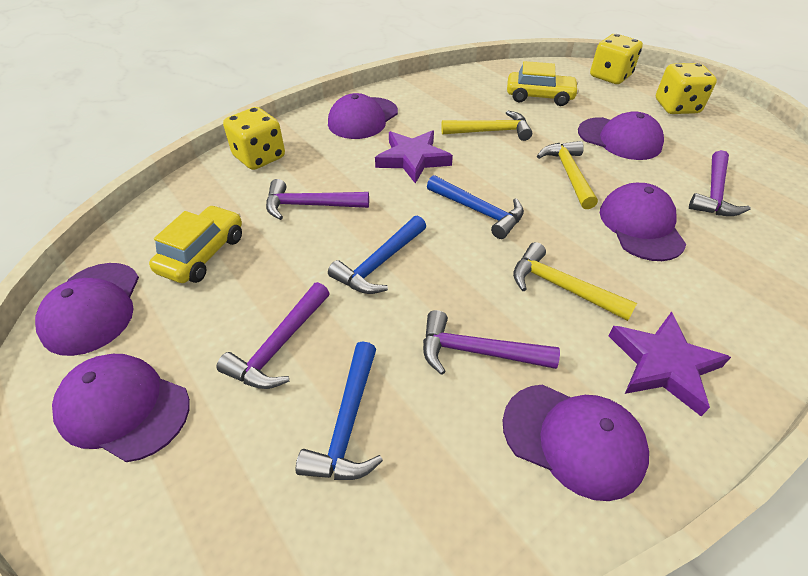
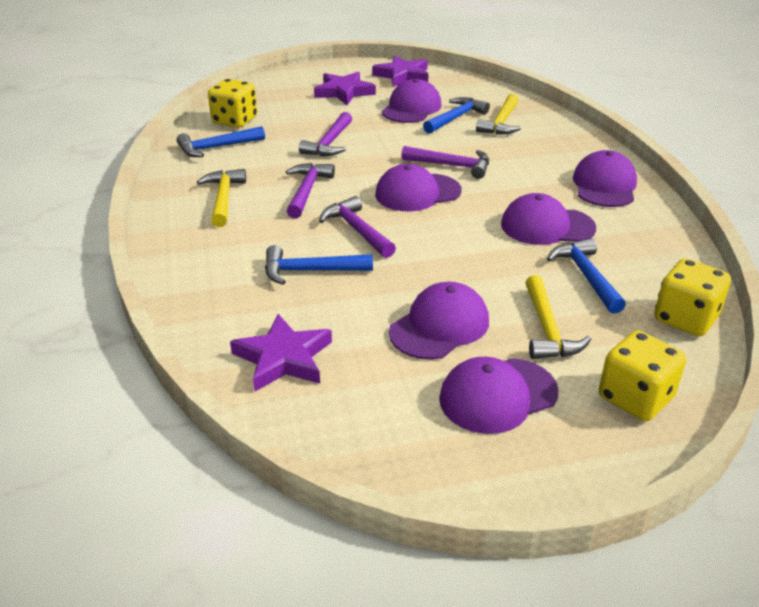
blue hammer: [296,341,383,480] [328,215,426,294] [427,175,524,239] = 3 -> [177,126,265,157] [265,245,373,285] [423,97,490,134] [547,238,626,314] = 4
purple star: [375,130,453,184] [608,312,731,416] = 2 -> [230,314,332,391] [314,72,376,105] [372,55,428,87] = 3
yellow car: [149,205,242,283] [507,61,579,106] = 2 -> none = 0

